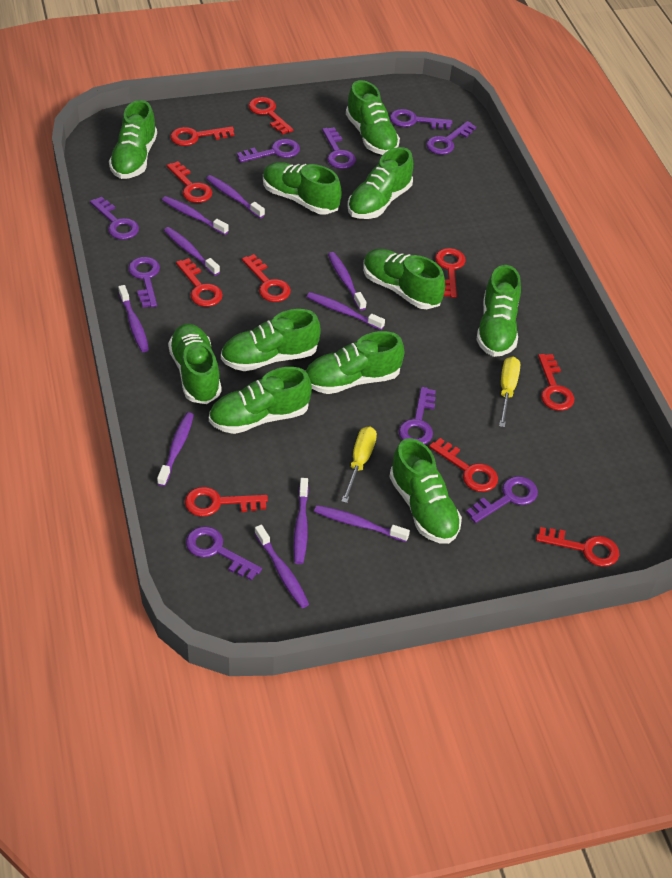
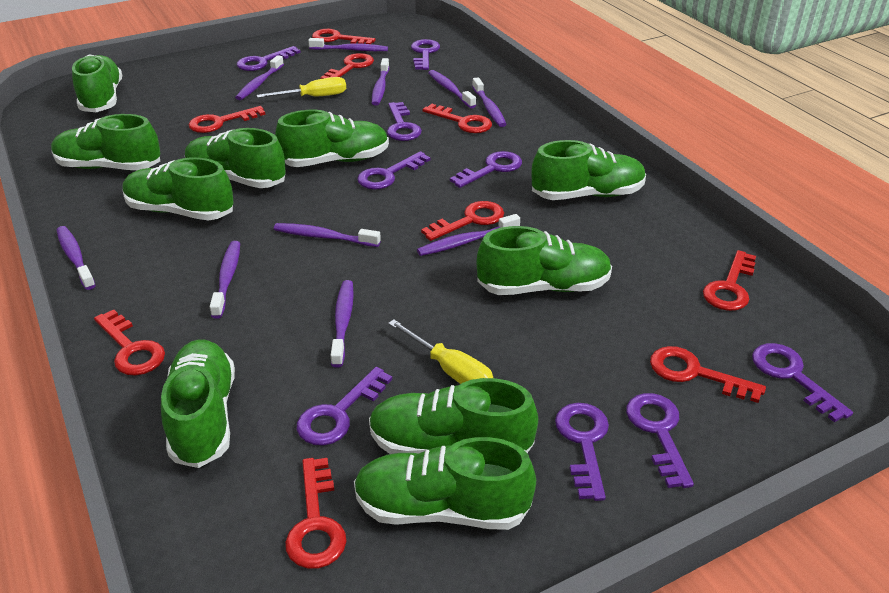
green shoe: [109,100,157,179] [168,324,222,404] [209,367,312,434] [221,309,321,371] [263,162,342,214] [306,331,404,394] [346,80,400,155] [347,147,413,219] [363,249,445,309] [389,438,462,544] [476,265,521,357] = 11 -> [51,114,161,170] [72,54,122,112] [123,157,234,221] [161,339,235,468] [185,128,286,188] [275,110,389,167] [354,437,536,530] [369,378,538,454] [477,226,612,295] [532,140,646,200] = 10
red key: [167,161,212,203] [170,126,234,146] [176,258,223,307] [185,487,268,517] [242,254,291,302] [248,97,293,135] [429,438,498,492] [435,248,466,298] [536,527,619,567] [538,354,574,411] = 10 -> [94,309,165,376] [189,106,266,133] [285,458,347,569] [312,29,376,44] [320,53,374,79] [421,201,504,241] [423,104,492,133] [650,346,766,403] [703,250,756,311] = 9

